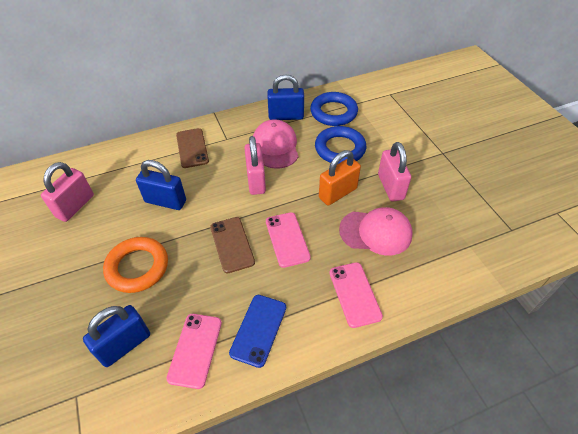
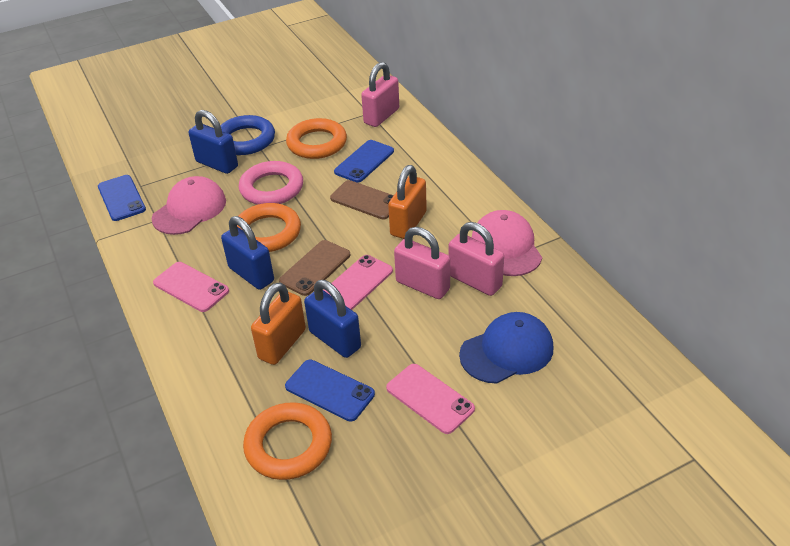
blue cap: none = 0 -> [459,312,553,384] = 1
blue phone: [229,295,286,368] = 1 -> [98,175,146,221] [285,360,375,422] [334,140,394,183] = 3
blue ring: [310,92,358,126] [315,126,366,164] = 2 -> [220,115,275,155] = 1
orange padlock: [319,150,361,206] = 1 -> [251,282,306,365] [388,165,427,239] = 2
orange ring: [103,237,168,293] = 1 -> [237,203,301,252] [243,402,332,480] [286,118,347,159] = 3
pink ring: none = 0 -> [239,161,303,205] = 1

